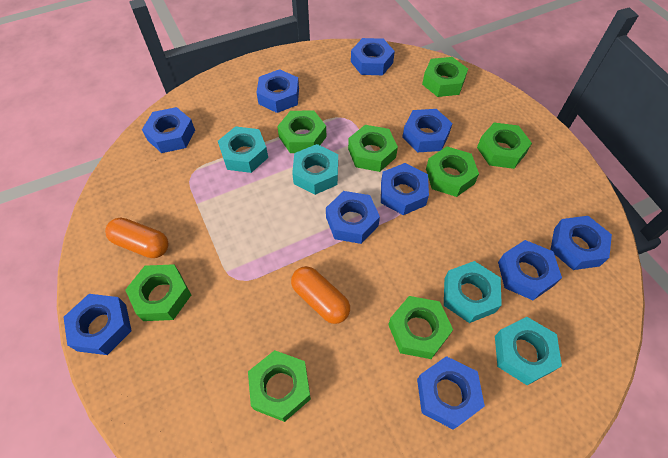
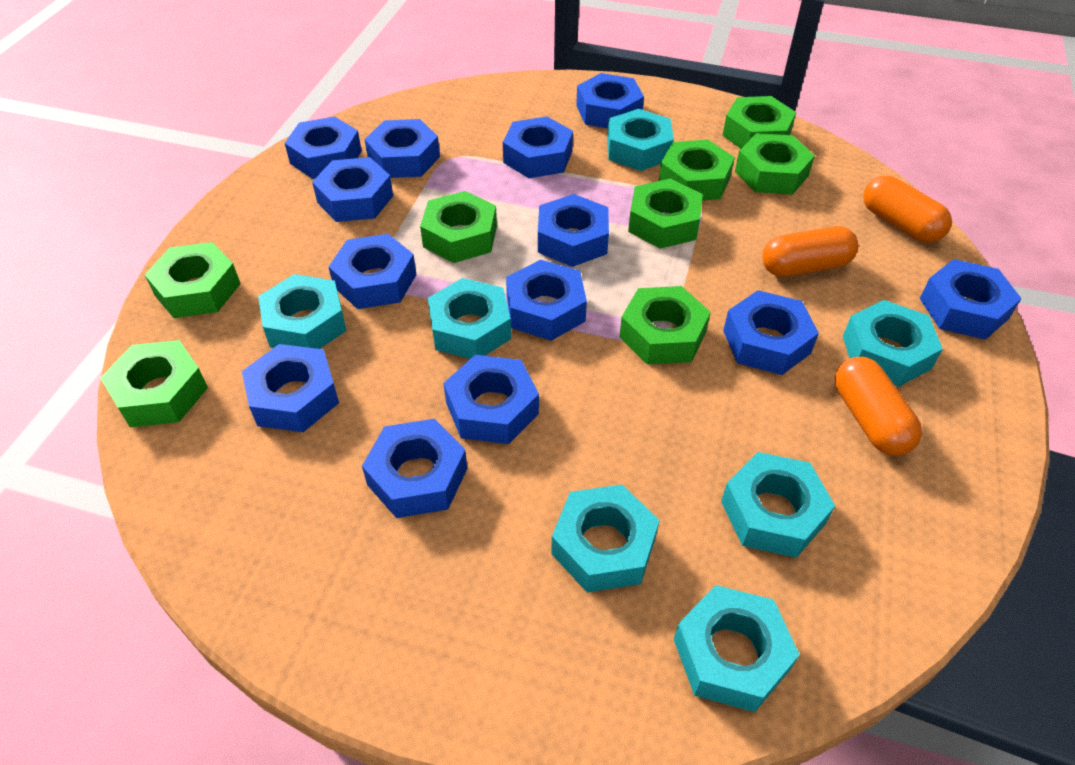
blue nut: [64,294,132,355] [142,107,195,153] [257,69,299,113] [326,191,380,244] [351,38,395,75] [381,163,429,215] [402,109,453,152] [417,356,485,430] [498,240,562,300] [550,216,612,270] = 10 -> [242,344,339,432] [285,117,362,179] [312,157,393,222] [329,234,417,309] [362,419,467,518] [364,119,440,178] [443,355,539,444] [503,117,573,178] [506,260,587,341] [538,194,609,267] [576,73,644,128] [723,290,819,375] [920,259,1022,340] = 13
orange capsule: [105,217,169,258] [291,266,350,324] = 2 -> [762,226,858,277] [835,357,922,456] [863,176,952,243] = 3
turquoise nut: [218,126,268,173] [292,144,338,195] [444,261,502,323] [495,317,562,385] = 4 -> [258,274,347,349] [428,278,511,359] [551,485,660,592] [607,109,674,171] [674,585,800,712] [721,452,835,558] [843,300,943,387] = 7

